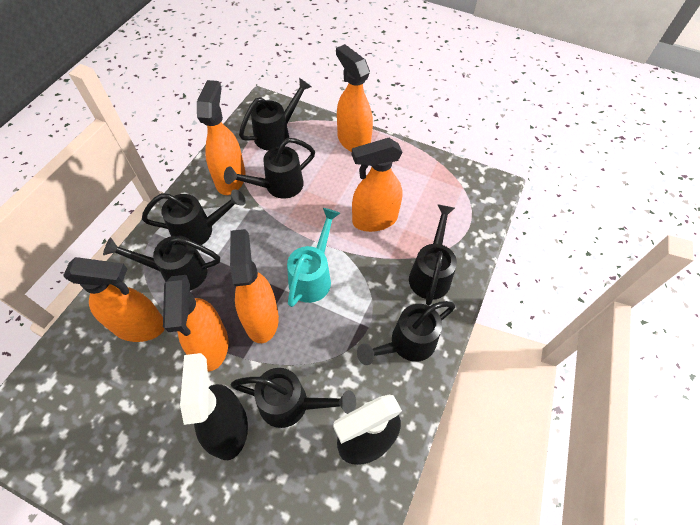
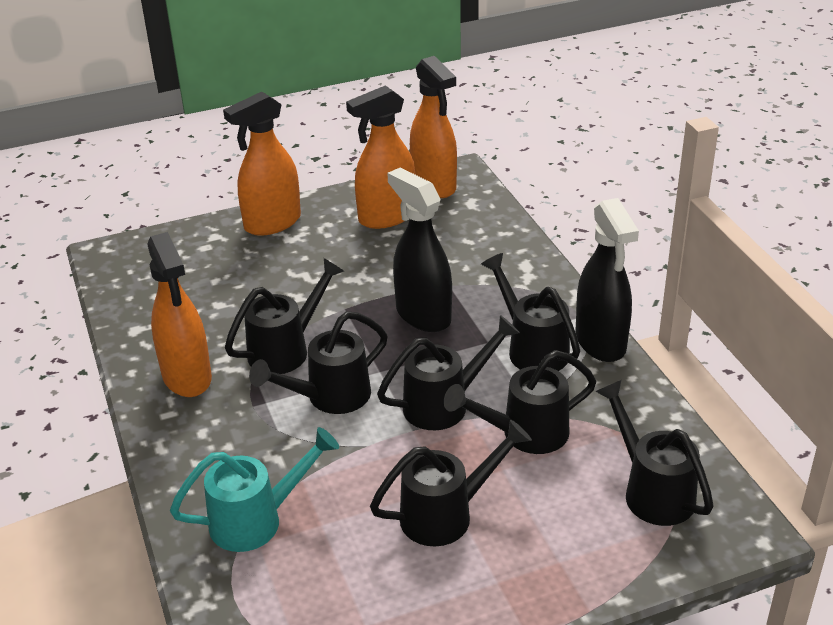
orange spray bottle: [63,257,165,342] [163,275,228,372] [197,80,246,195] [230,229,279,343] [336,44,373,152] [352,138,403,232] = 6 -> [147,232,212,397] [223,92,301,236] [346,85,415,229] [410,56,457,198] = 4

